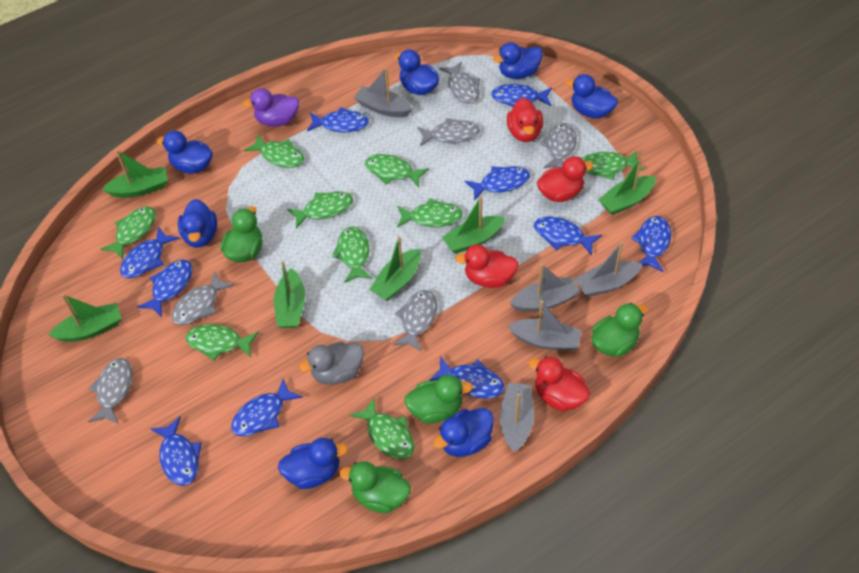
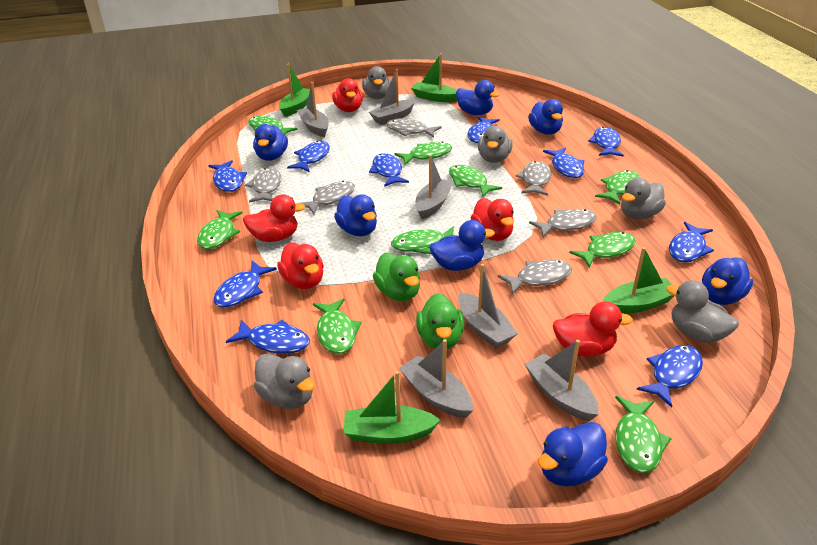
green boat: [48,294,122,342] [102,150,168,198] [274,261,305,328] [369,236,421,301] [442,196,506,254] [598,156,656,215] = 6 -> [279,64,310,117] [343,371,440,444] [411,53,457,102] [603,247,674,314] = 4
green duck: [220,206,262,262] [339,461,411,513] [404,375,473,423] [591,303,647,357] = 4 -> [373,253,420,301] [416,293,464,349] = 2
grey boat: [354,68,413,117] [500,383,534,452] [507,300,582,351] [510,264,580,312] [575,241,642,297] = 5 -> [297,82,329,137] [369,69,415,125] [399,339,473,418] [415,155,453,220] [458,264,518,348] [525,340,599,421] = 6
grey duck: [299,342,364,385] = 1 -> [254,353,315,409] [362,66,391,99] [478,126,513,163] [621,178,666,220] [666,280,739,343] = 5
purple duck: [243,88,299,127] = 1 -> none = 0
red duck: [455,244,519,288] [507,98,543,142] [528,356,590,411] [537,156,593,202] = 4 -> [243,194,306,242] [277,242,324,289] [332,78,363,112] [471,198,514,241] [553,301,633,357] = 5

